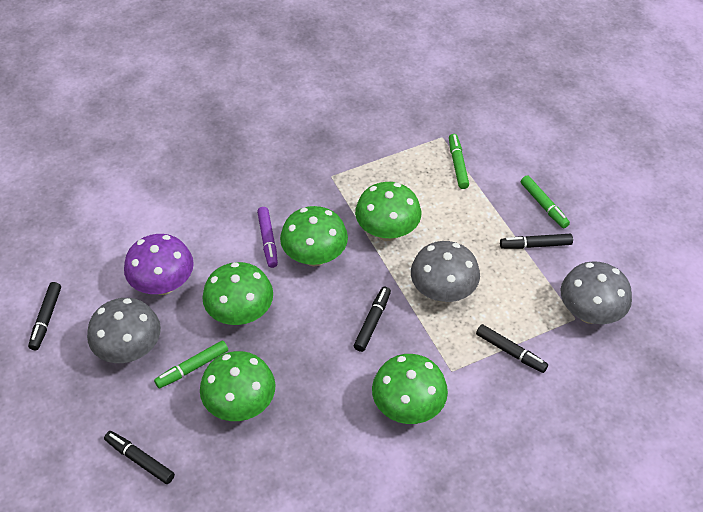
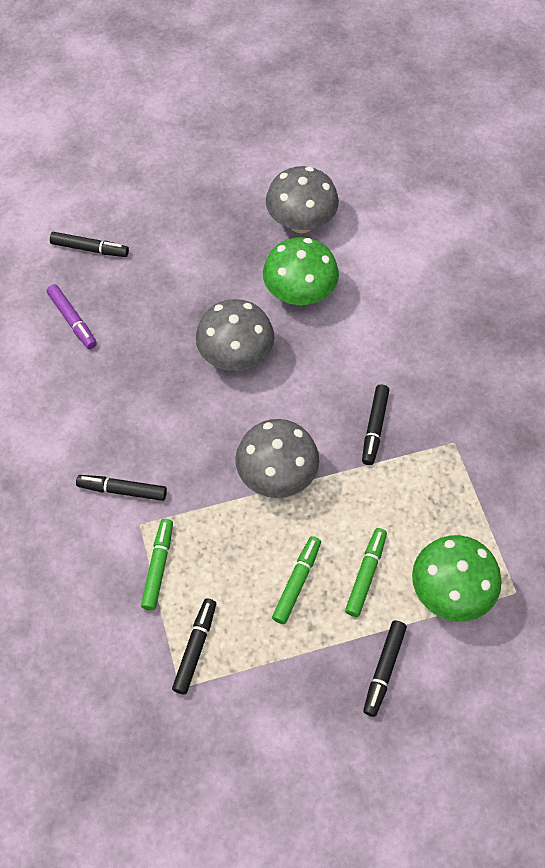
green mushroom: [200,351,275,421] [202,262,273,325] [280,206,348,266] [355,182,421,241] [372,354,448,424] = 5 -> [263,237,339,305] [412,535,501,622] = 2
purple mushroom: [124,234,194,295] = 1 -> none = 0

